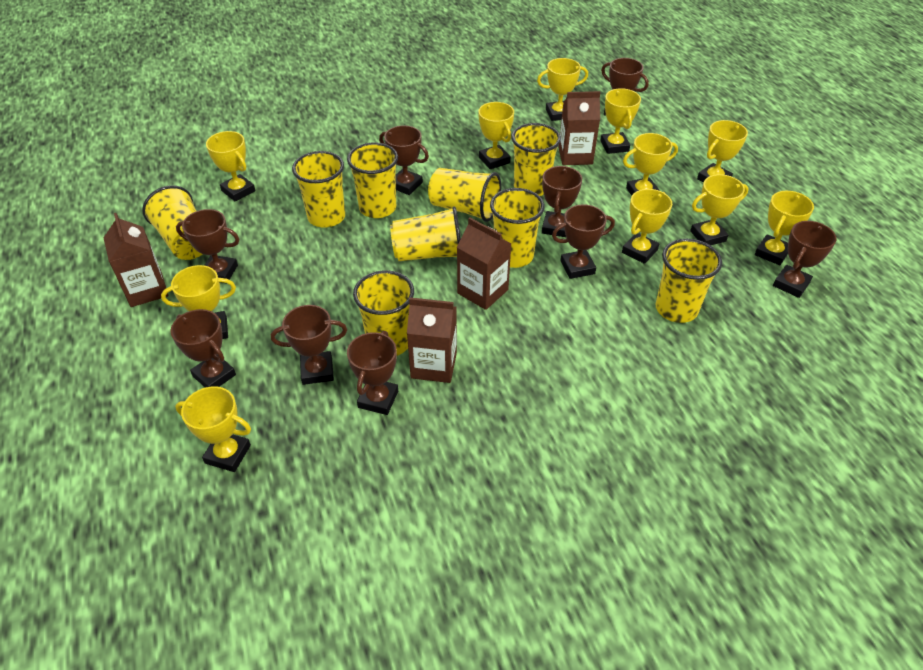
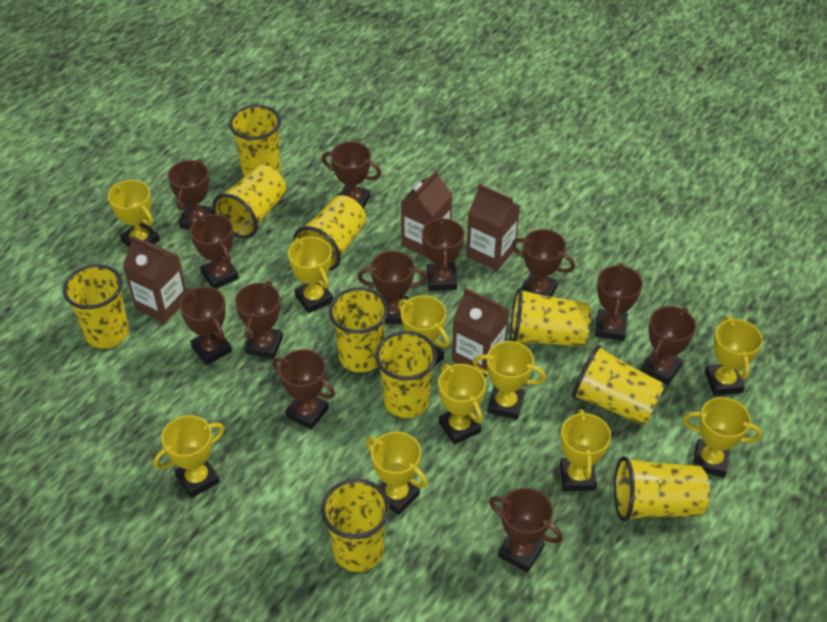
brown trophy: [171,309,236,388] [176,209,239,284] [271,305,347,385] [347,331,398,415] [379,125,429,195] [542,166,582,237] [552,204,615,279] [601,58,649,116] [773,221,837,298] = 9 -> [167,159,214,230] [179,286,232,365] [190,214,239,289] [235,281,283,359] [272,349,335,430] [322,142,381,209] [358,251,428,324] [422,217,464,291] [489,488,563,573] [511,229,575,297] [595,264,643,341] [641,306,696,385] = 12
yellow cup: [142,185,203,260] [292,151,345,228] [347,142,398,218] [353,270,414,356] [390,206,461,261] [428,168,501,222] [490,188,545,268] [511,123,561,196] [656,239,722,323] = 9 -> [63,264,129,349] [212,165,286,238] [229,105,281,176] [293,195,366,271] [321,479,390,572] [329,287,389,373] [375,331,437,418] [510,288,591,347] [572,345,664,425] [614,456,710,522] = 10
yellow trophy: [161,265,236,339] [175,386,251,472] [206,131,255,202] [478,102,514,169] [537,58,588,121] [600,88,641,154] [622,189,672,264] [623,133,678,196] [690,174,748,245] [697,120,748,183] [755,191,814,265] = 11 -> [108,180,160,247] [153,415,224,498] [288,237,333,313] [366,432,428,515] [398,295,449,365] [438,364,486,445] [473,341,546,420] [560,409,611,491] [683,397,762,477] [705,316,762,396] = 10

